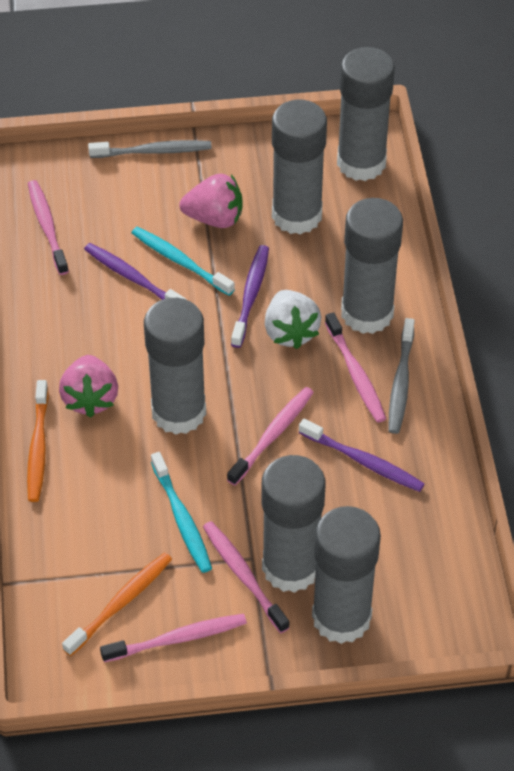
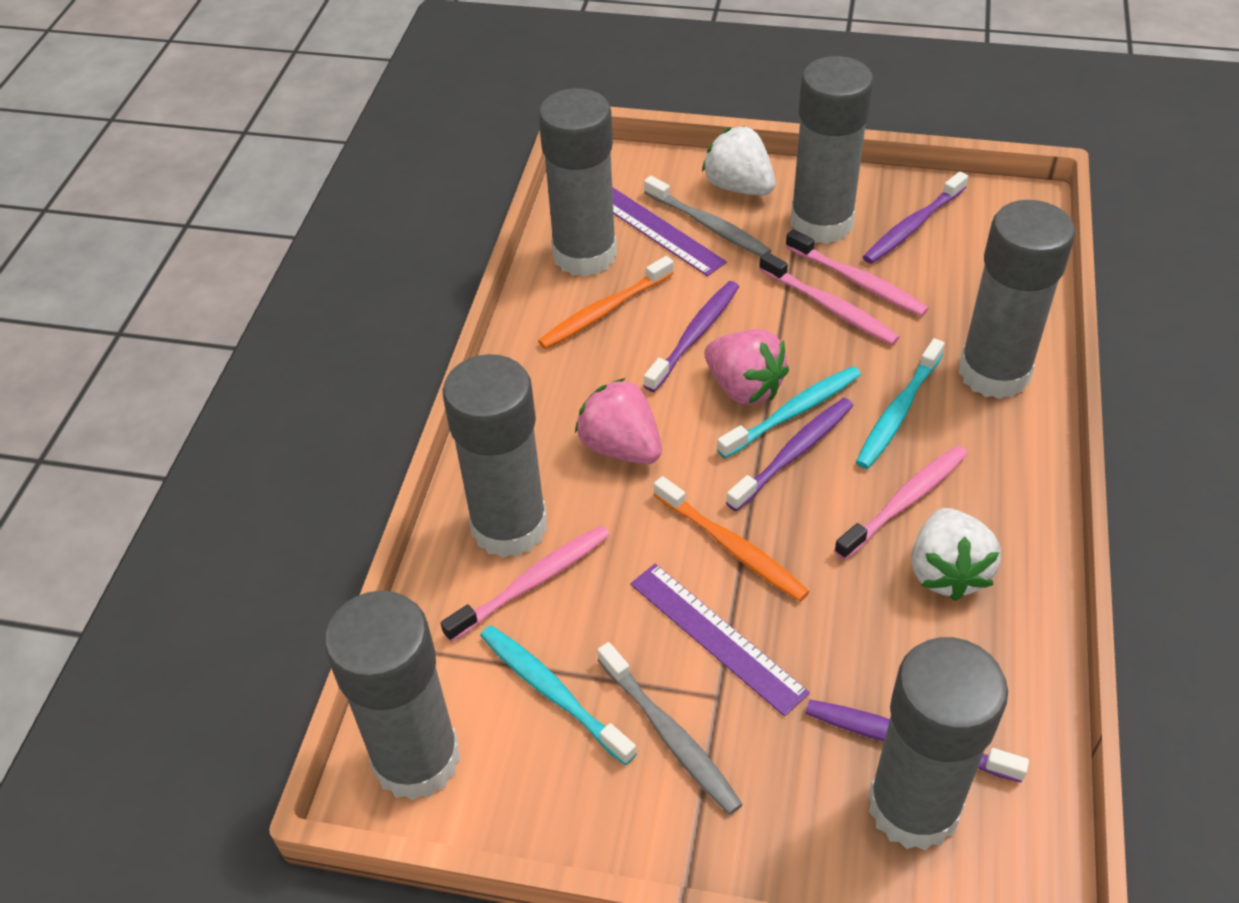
pink toothbrush: [28,180,69,275] [100,614,247,662] [203,521,290,633] [227,387,314,486] [325,312,386,423] = 5 -> [440,525,610,642] [759,252,900,345] [785,229,929,316] [834,445,968,560] = 4
purple ruler: none = 0 -> [612,187,727,276] [630,564,810,716] = 2
purple toothbrush: [84,243,187,300] [231,245,269,348] [299,419,424,492] = 3 -> [644,281,739,392] [726,398,853,511] [805,700,1029,782] [863,172,968,264] = 4
turquoise toothbrush: [131,227,235,296] [151,452,212,573] = 2 -> [480,625,637,765] [717,366,861,458] [856,338,945,469] = 3
white strawberry: [265,290,321,349] = 1 -> [702,126,776,196] [911,508,1001,601] = 2

